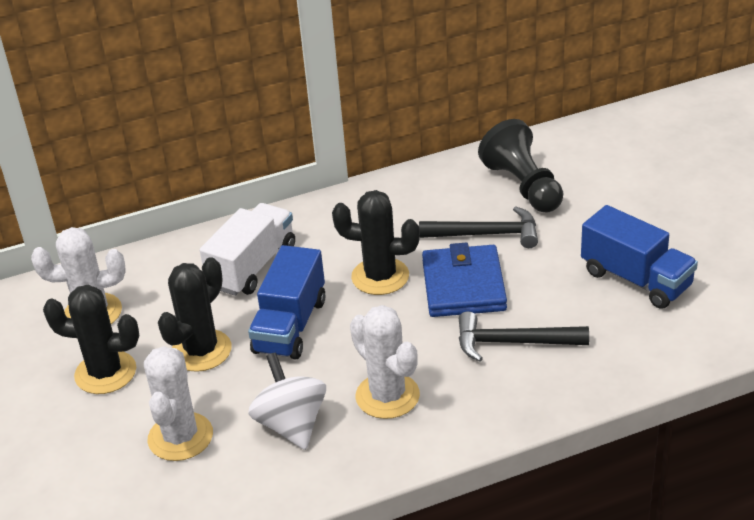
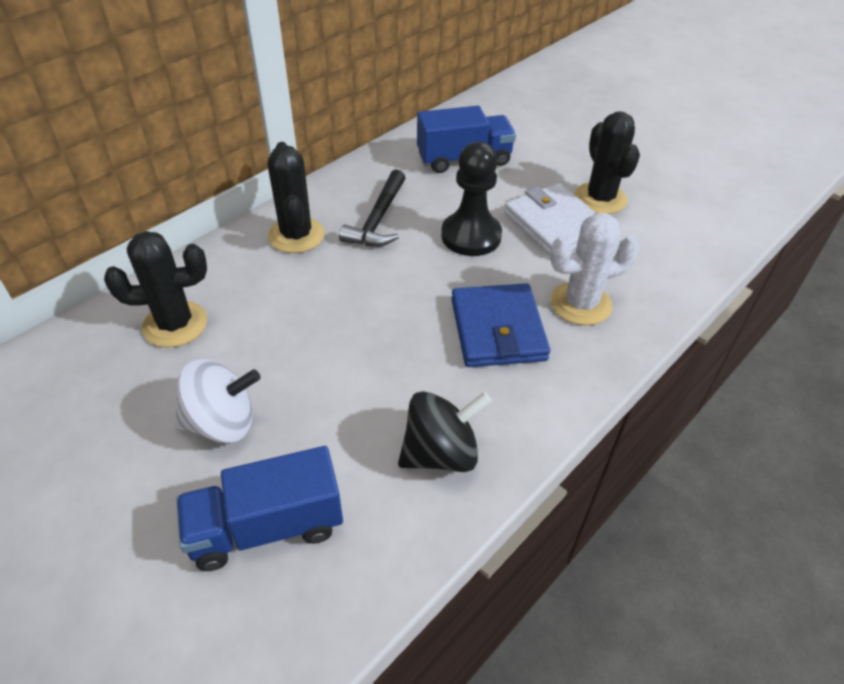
black hammer: [419,206,538,248] [459,311,589,362] = 2 -> [339,169,406,246] = 1
black spinning top: none = 0 -> [398,391,492,472] = 1
white cactus: [31,227,125,324] [144,346,213,461] [350,305,420,419] = 3 -> [550,213,639,325] = 1
white truck: [200,203,295,296] = 1 -> none = 0
white wallet: none = 0 -> [504,183,596,256] = 1

